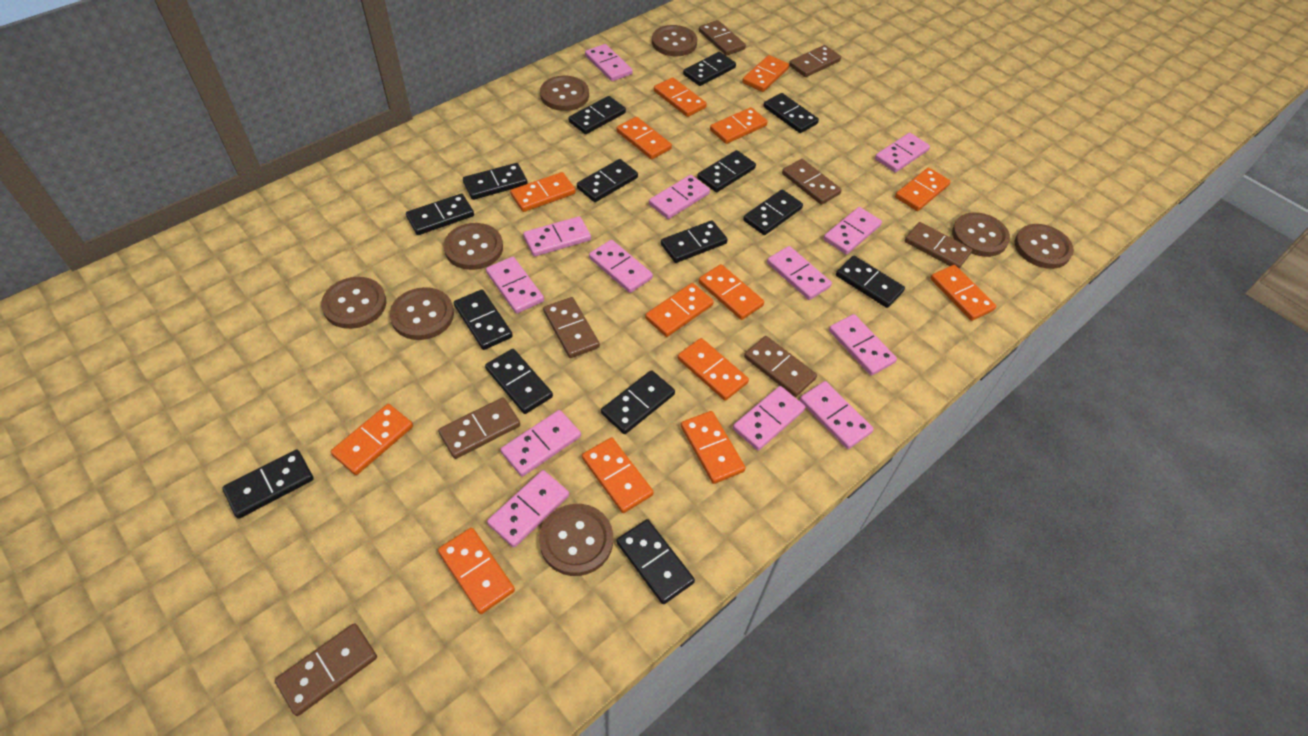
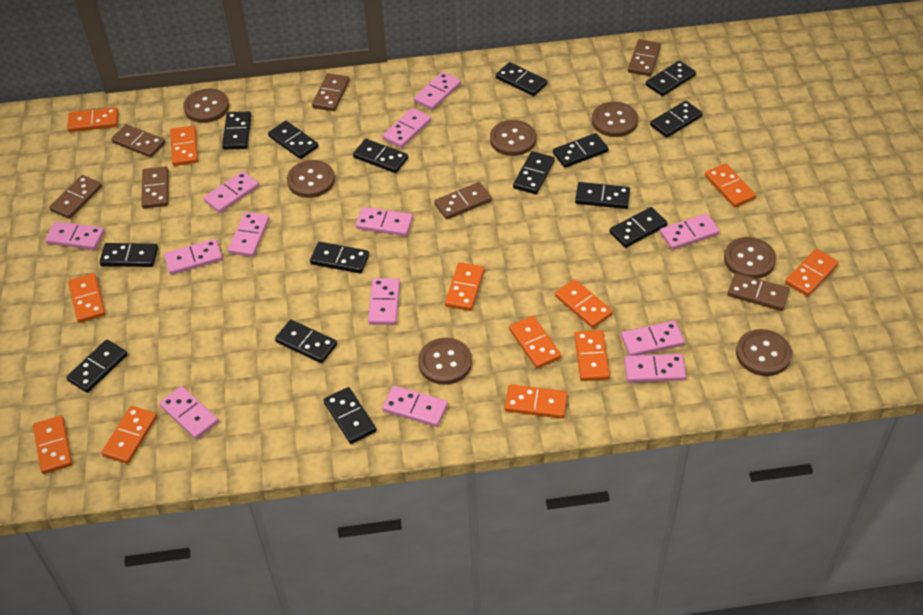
brown button: [321,277,386,329] [390,287,454,340] [444,223,503,270] [539,504,613,576] [540,76,589,111] [652,25,697,56] [952,213,1010,257] [1014,224,1074,269] = 8 -> [183,89,229,123] [287,160,335,198] [418,338,472,385] [490,120,536,156] [592,102,638,137] [724,237,776,279] [736,329,792,376] = 7
brown domino: [275,623,377,716] [438,397,520,459] [543,297,600,358] [699,20,746,56] [744,336,817,397] [782,159,842,205] [789,45,841,77] [905,222,972,269] = 8 -> [49,175,102,219] [111,124,165,157] [141,166,169,209] [312,73,350,111] [434,182,492,219] [628,39,661,76] [728,273,790,311] = 7
orange domino: [331,404,413,475] [438,528,515,614] [510,172,576,212] [582,437,654,513] [616,117,672,159] [645,283,714,337] [654,77,707,117] [678,338,749,401] [681,411,746,484] [698,264,764,320] [710,107,768,144] [742,55,789,92] [895,167,951,211] [930,265,996,321] = 14 -> [33,416,72,474] [67,107,118,132] [68,273,105,323] [101,406,157,464] [170,126,198,166] [445,262,485,311] [504,384,568,419] [509,316,561,369] [555,279,613,328] [574,330,610,381] [705,163,756,207] [785,249,839,296] = 12

